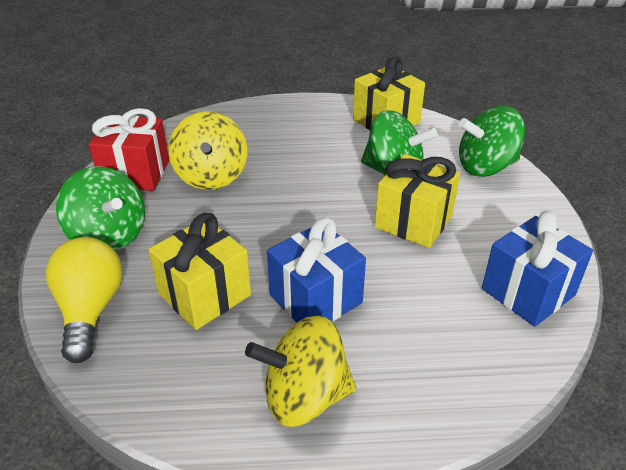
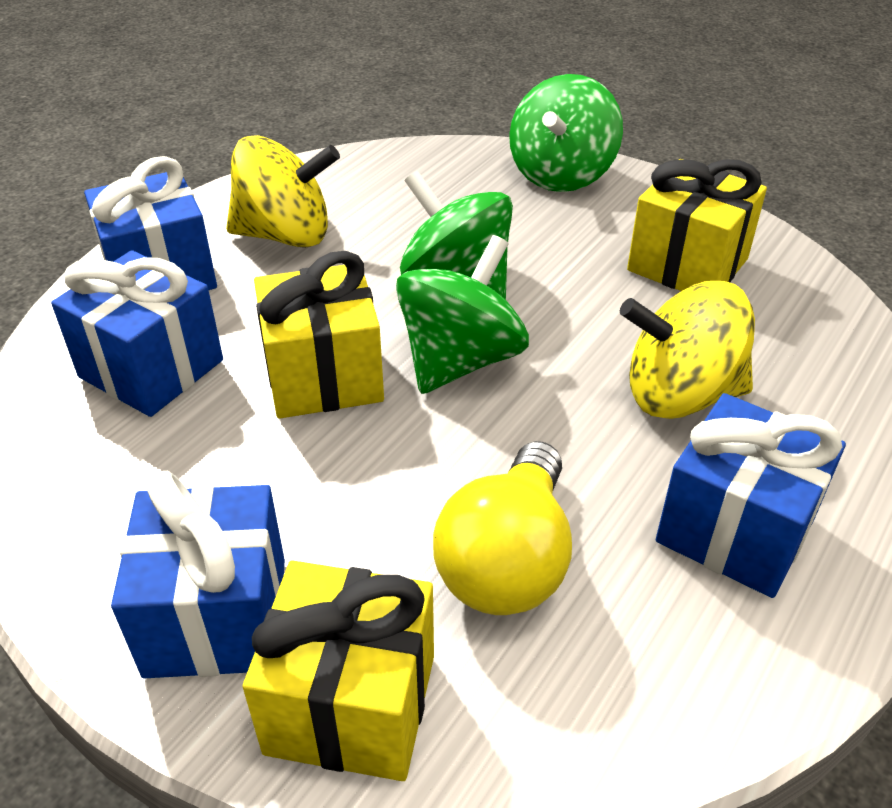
blue gift: [267,217,366,322] [482,211,593,327] = 2 -> [51,250,223,417] [84,156,217,290] [111,471,285,678] [656,393,846,598] = 4
red gift: [89,108,169,191] = 1 -> none = 0

